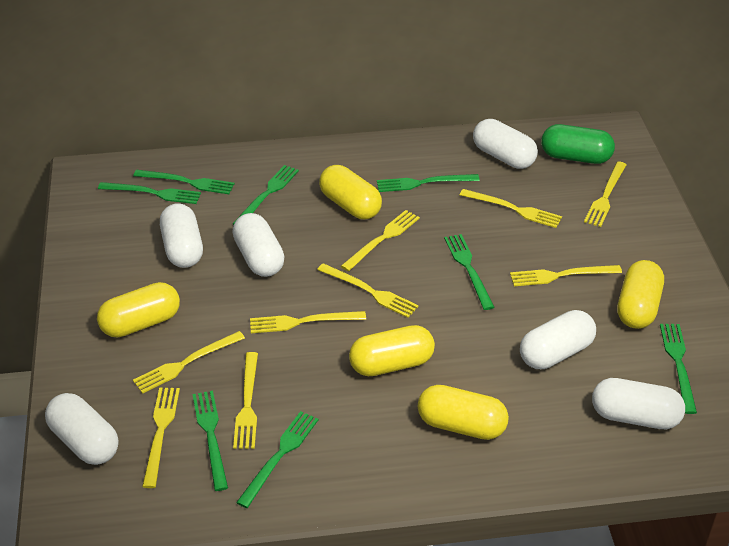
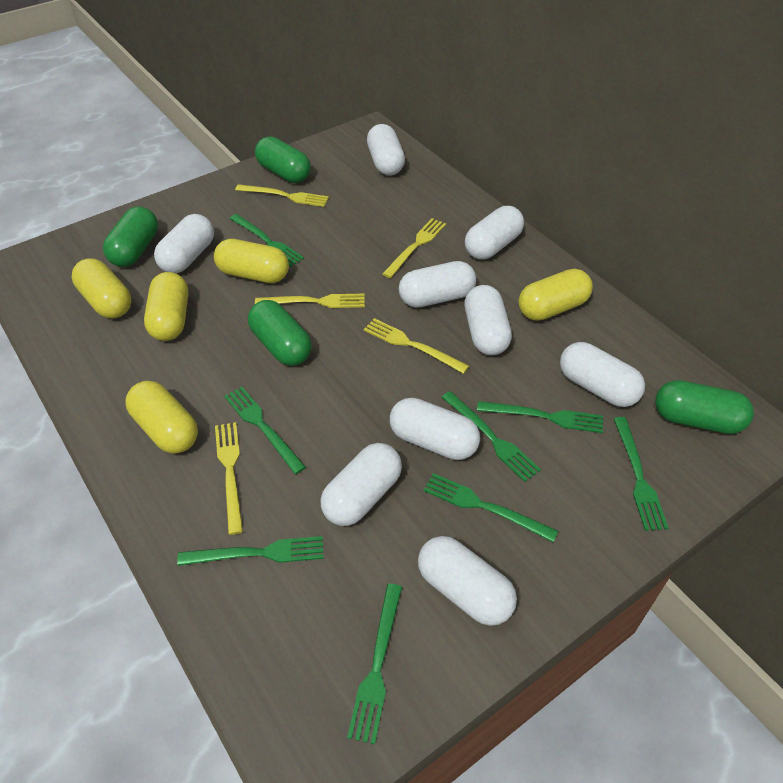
green capsule: [541,124,615,164] = 1 -> [103,206,158,267] [248,300,312,366] [255,136,311,183] [655,380,754,434] = 4
white capsule: [45,393,119,465] [160,203,203,268] [232,213,285,277] [473,119,538,169] [520,310,596,369] [592,378,685,429] = 6 -> [154,214,214,273] [321,443,402,526] [367,124,405,175] [390,398,480,460] [399,261,476,308] [418,536,517,626] [464,285,512,355] [465,206,524,259] [560,342,645,407] = 9
yellow fork: [133,331,245,394] [142,387,180,488] [233,352,258,449] [250,311,366,333] [317,263,419,318] [341,210,420,271] [460,189,562,228] [510,265,622,286] [584,162,627,227] = 9 -> [215,422,243,535] [235,184,329,207] [255,294,365,308] [364,318,469,374] [382,218,446,278] = 5

